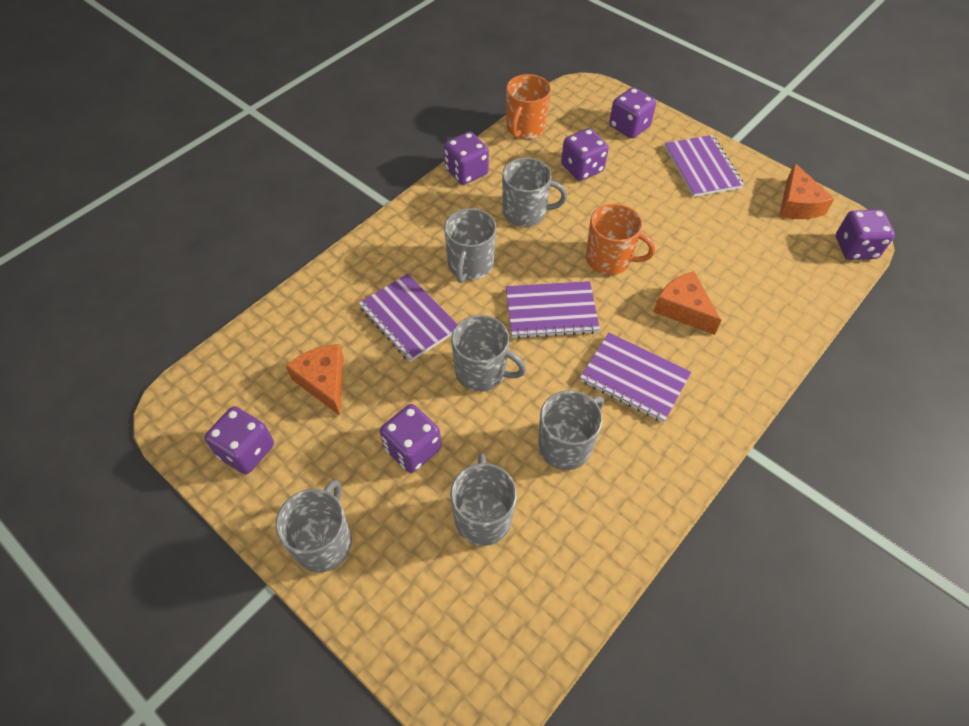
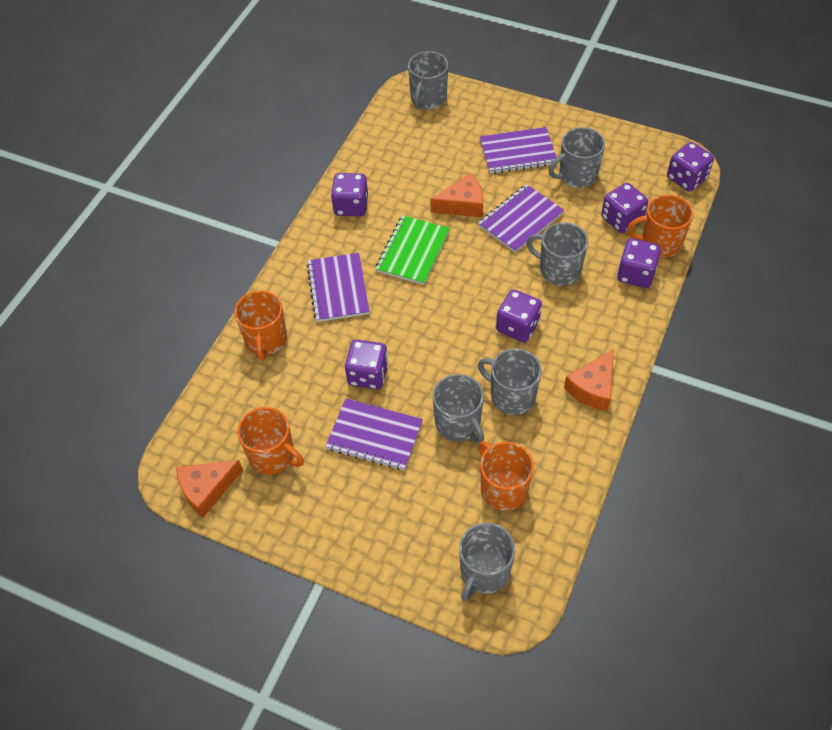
green notebook: none = 0 -> [375,215,450,285] = 1
orange mug: [506,74,551,139] [586,204,655,275] = 2 -> [234,291,287,361] [237,407,304,475] [479,441,534,511] [627,195,693,257] = 4

